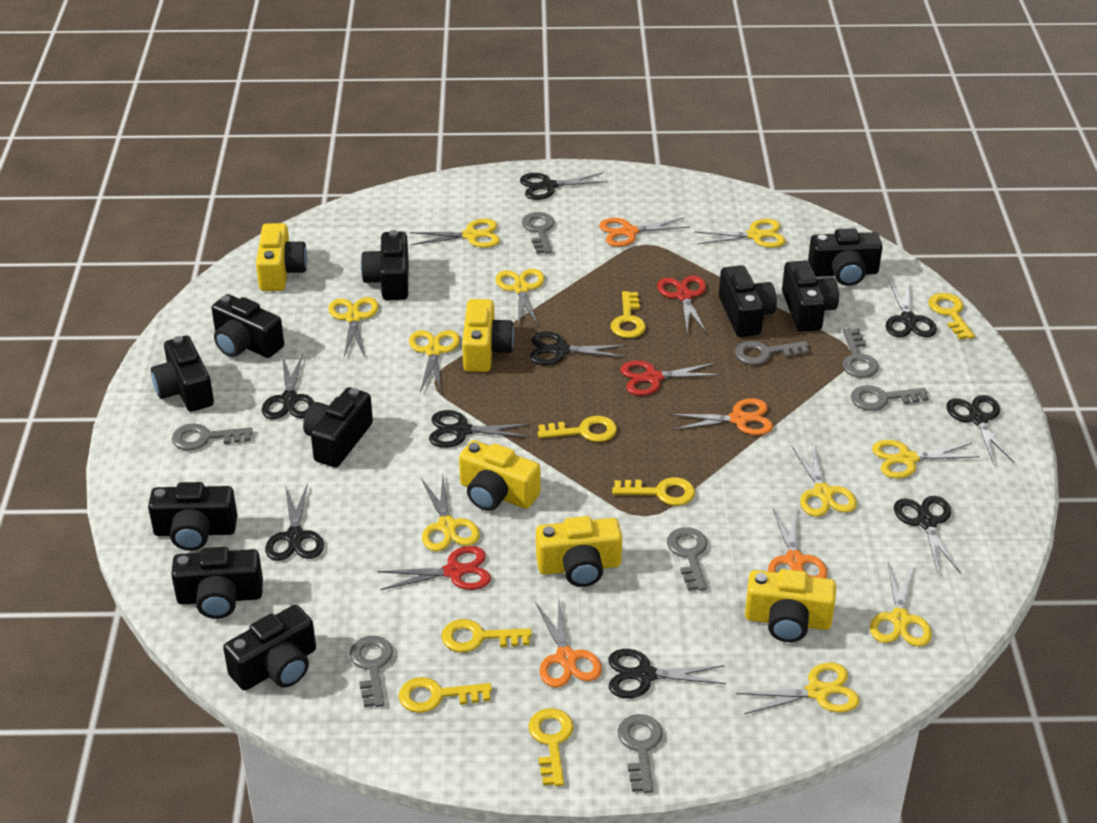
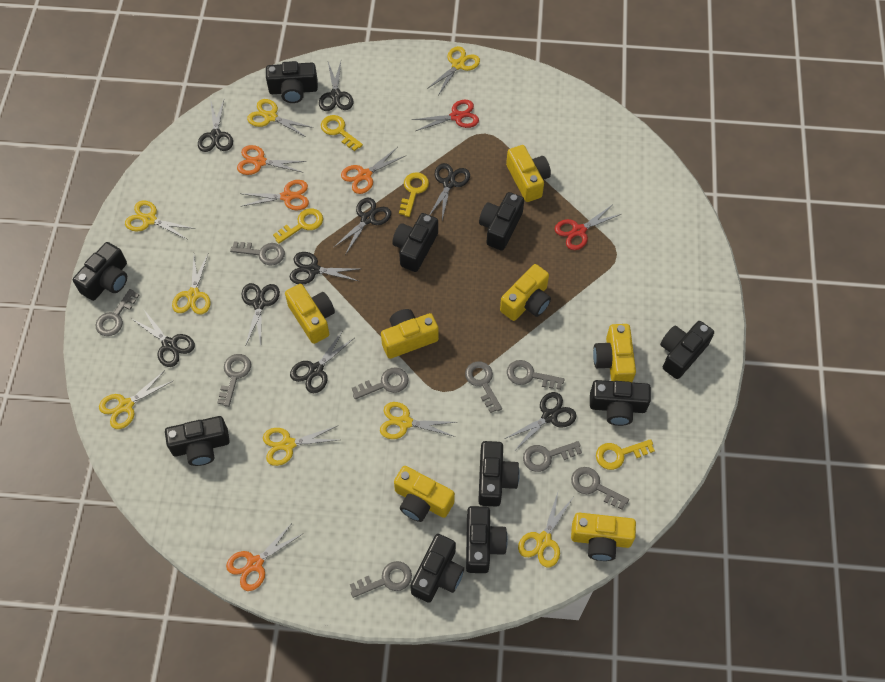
grey key: [172,423,253,450] [350,636,393,707] [522,212,554,254] [618,714,663,793] [667,527,708,591] [735,341,809,365] [842,329,879,378] [851,385,929,411] = 8 -> [95,289,139,336] [217,354,251,407] [230,241,285,266] [350,561,412,598] [352,367,409,399] [465,361,502,413] [507,360,565,390] [523,441,582,472] [571,467,629,510] = 9
red scissors: [377,546,491,590] [620,361,721,396] [657,275,707,333] = 3 -> [412,100,479,131] [555,205,621,250] = 2
yellow camera: [256,223,307,291] [459,440,540,511] [462,299,514,372] [536,516,622,587] [745,569,836,642] = 5 -> [285,284,335,344] [381,309,439,359] [394,466,455,522] [500,264,551,321] [506,145,551,202] [571,513,636,561] [593,324,636,382] = 7
yellow key: [399,677,492,713] [441,619,532,652] [528,708,574,786] [538,416,617,442] [611,291,646,338] [612,477,695,506] [928,293,975,339] = 7 -> [273,208,323,244] [321,115,363,151] [399,173,429,217] [596,439,655,470] = 4
yellow scissors: [329,297,379,357] [409,330,460,392] [410,219,500,248] [421,477,480,552] [496,269,545,326] [694,219,786,248] [736,662,860,714] [791,442,857,517] [870,562,932,647] [872,440,980,479] = 10 -> [99,370,173,429] [125,201,195,240] [172,254,211,314] [247,99,313,137] [263,426,338,466] [380,402,456,439] [427,46,480,94] [518,493,573,567] = 8

